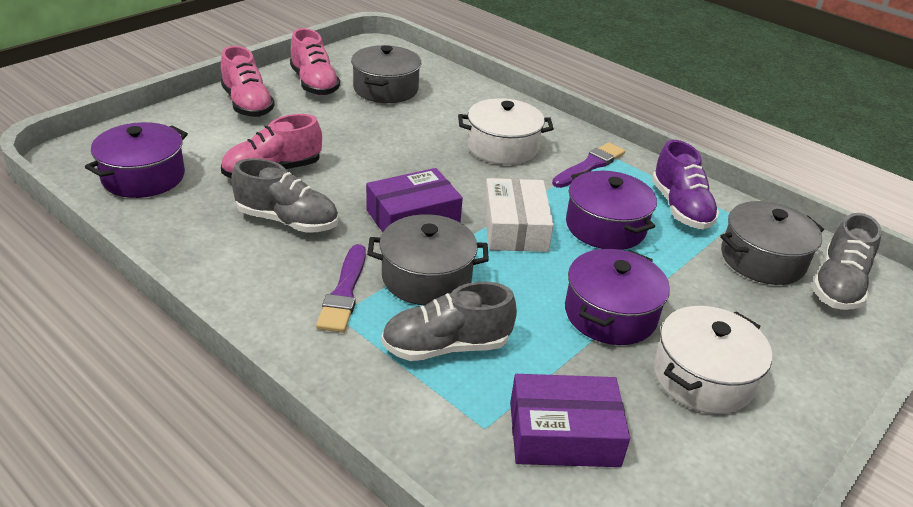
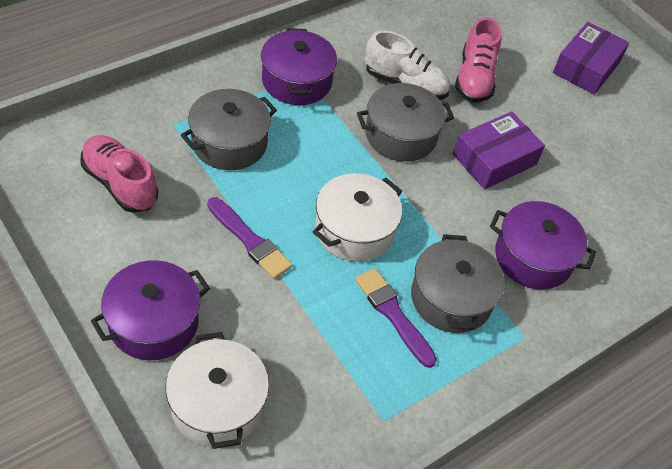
grey shoe: [231,158,338,233] [381,282,517,361] [812,213,882,310] = 3 -> none = 0
pink shoe: [221,46,275,117] [221,114,322,178] [290,28,340,96] = 3 -> [80,135,158,213] [455,17,501,103] = 2
purple shoe: [652,140,719,229] = 1 -> none = 0
white box: [484,178,554,252] = 1 -> none = 0
white shoe: none = 0 -> [365,31,450,100] = 1

